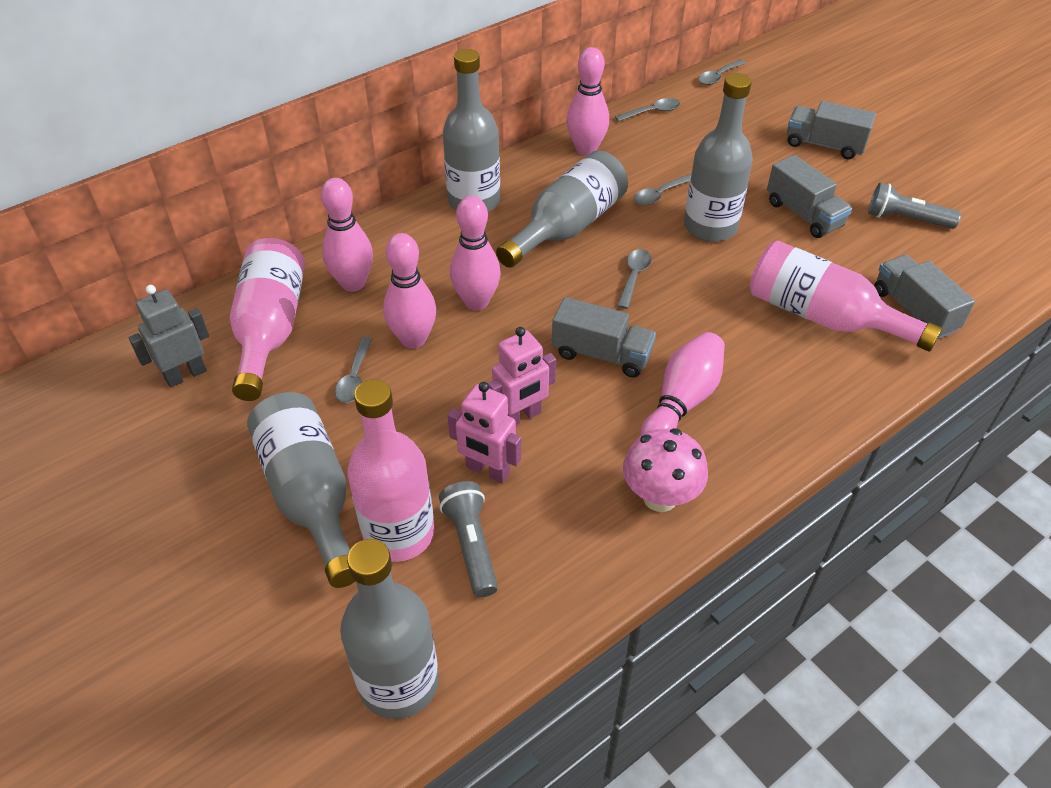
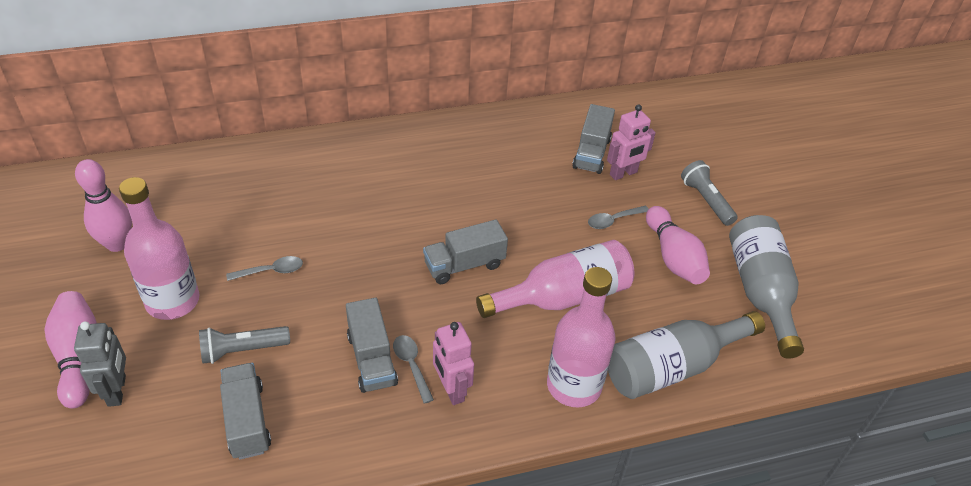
grey bottle: [247,392,355,588] [340,539,439,719] [443,49,500,212] [496,150,628,268] [684,73,753,242] = 5 -> [608,311,765,399] [729,215,804,359] = 2
grey spoon: [335,337,372,403] [615,98,680,122] [617,249,652,309] [634,174,691,206] [698,59,746,85] = 5 -> [226,256,303,281] [393,335,434,404] [588,206,649,229] = 3
pink bowling pin: [321,178,373,292] [383,233,436,349] [450,196,501,310] [567,47,609,156] [640,332,725,436] = 5 -> [44,291,97,408] [75,159,132,252] [646,206,710,284] = 3
pink mushroom: [623,428,708,512] = 1 -> none = 0

